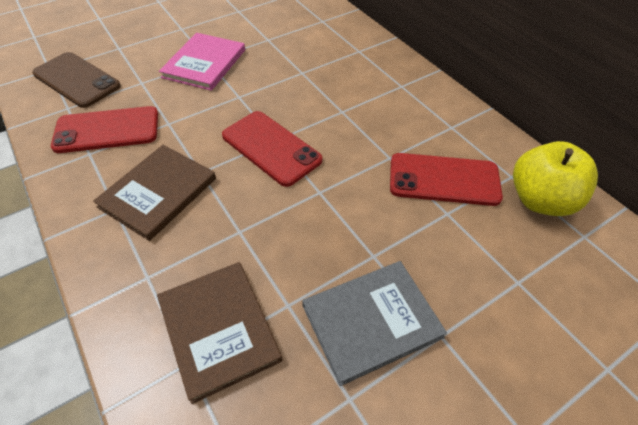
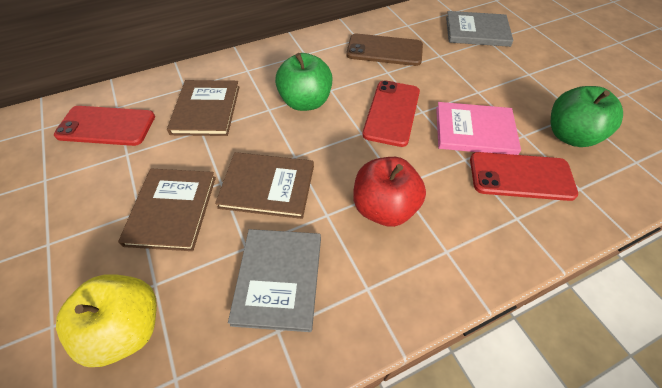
brown book: [93,145,216,241] [157,262,282,404] = 2 -> [118,169,216,251] [167,80,240,136] [215,152,314,219] = 3
green apple: none = 0 -> [275,53,333,111] [551,86,623,147] = 2
grey book: [302,261,447,386] = 1 -> [228,229,321,332] [446,11,514,47] = 2
red apple: none = 0 -> [353,157,426,227] = 1

